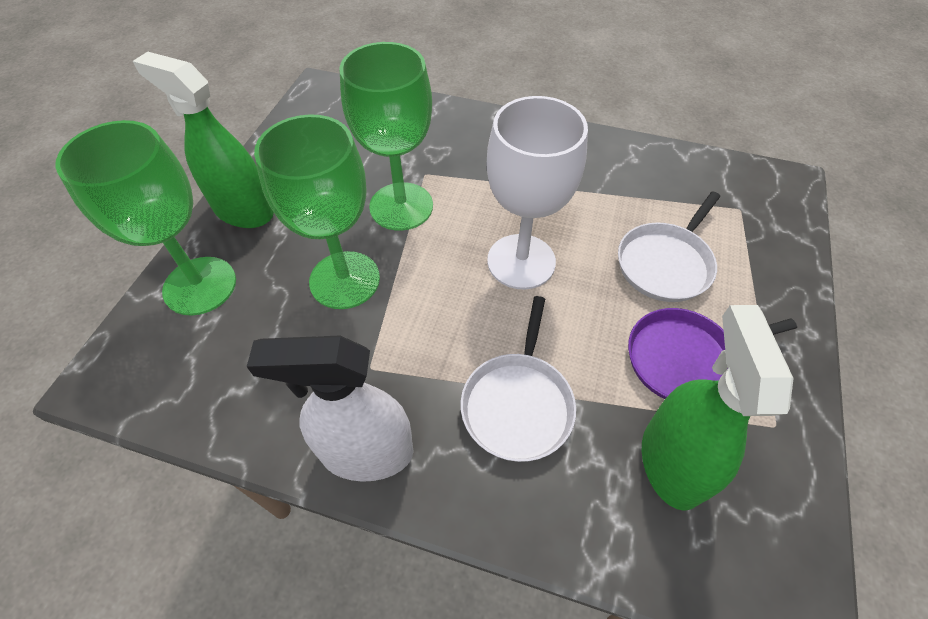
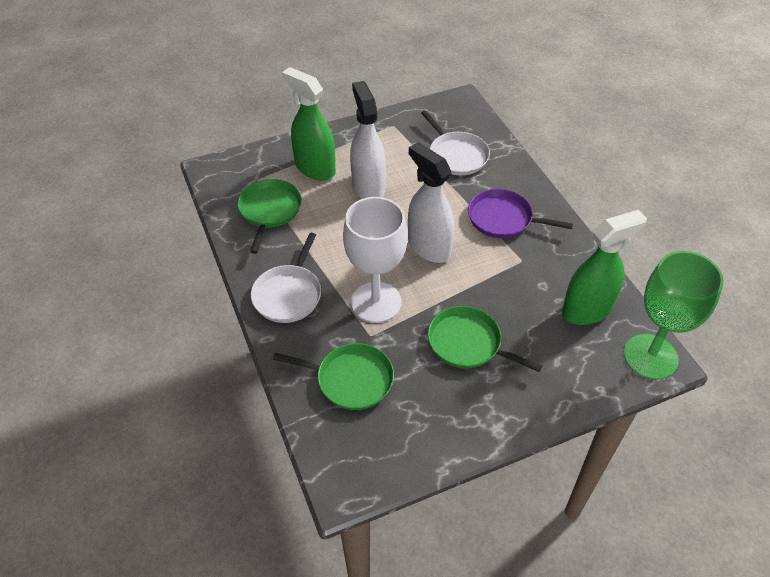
green goblet: [55,120,236,316] [254,114,380,309] [339,42,433,231] = 3 -> [624,251,724,379] = 1
green pan: none = 0 -> [238,179,302,254] [273,343,394,410] [428,306,542,372] = 3
white spray bottle: [247,335,414,482] = 1 -> [350,81,386,199] [408,142,455,263] = 2

